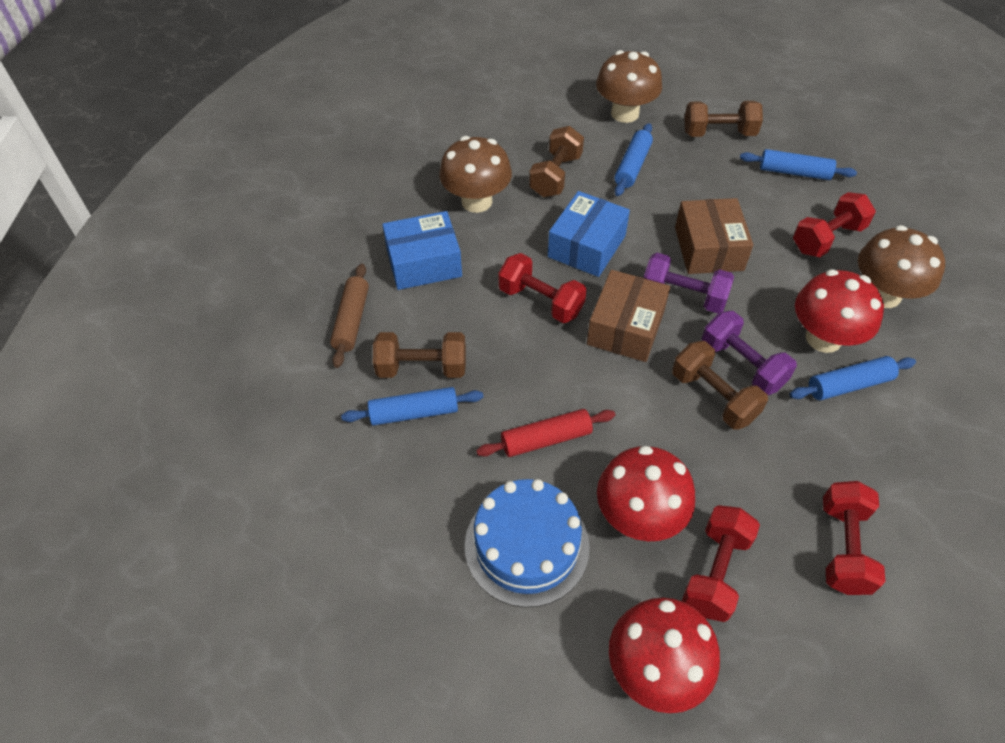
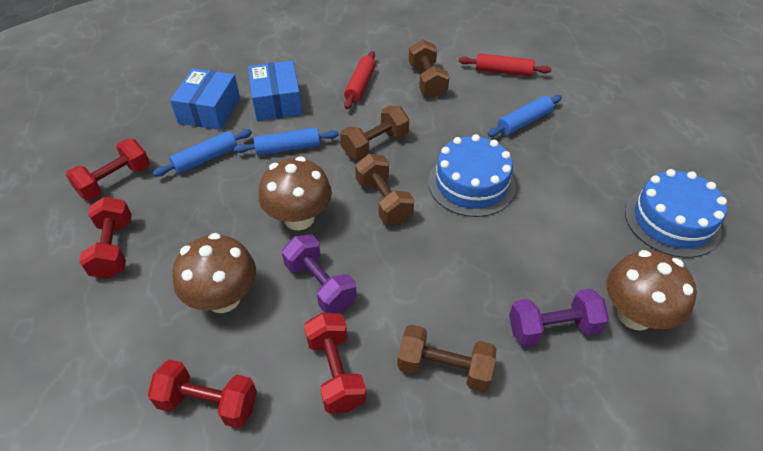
blue cake: [465,479,590,607] = 1 -> [428,134,516,217] [625,169,727,258] = 2
blue rolling pin: [341,387,484,426] [614,123,653,196] [740,149,857,180] [789,356,916,400] = 4 -> [153,129,252,176] [234,127,339,156] [488,95,562,137] = 3
brown box: [587,270,670,362] [675,198,753,274] = 2 -> none = 0
brown rolling pin: [330,264,369,368] = 1 -> none = 0
red mushroom: [597,446,695,541] [609,598,720,713] [795,269,884,353] = 3 -> none = 0
red rolling pin: [476,409,615,457] = 1 -> [344,51,376,109] [459,53,551,77] = 2

